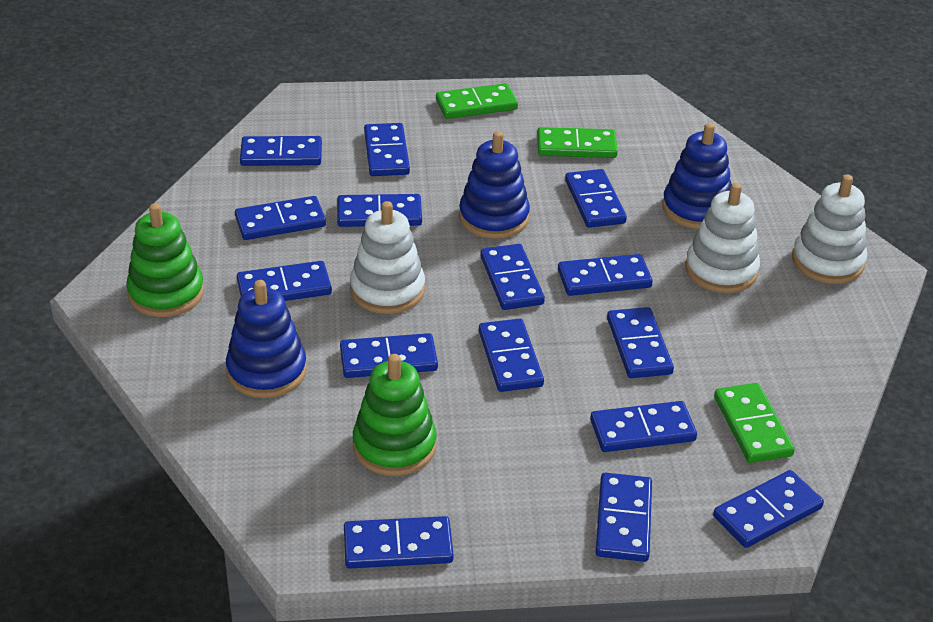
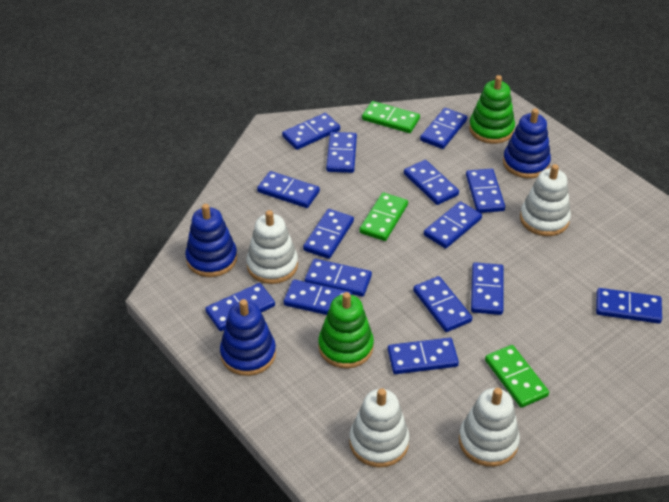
white stacking toy: [350,201,425,314] [685,183,760,293] [792,174,867,284] = 3 -> [246,210,298,284] [349,388,409,468] [459,388,520,467] [520,164,571,236] = 4

